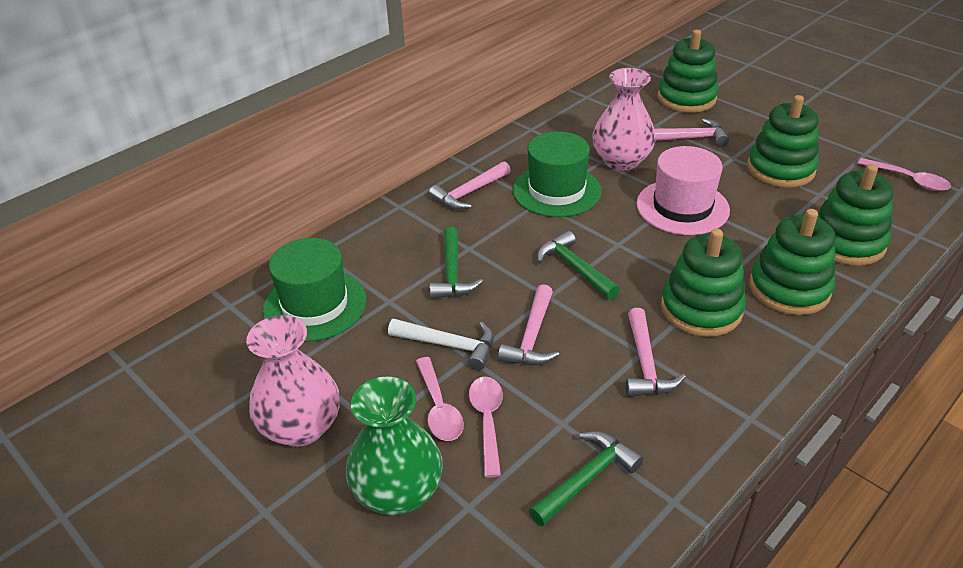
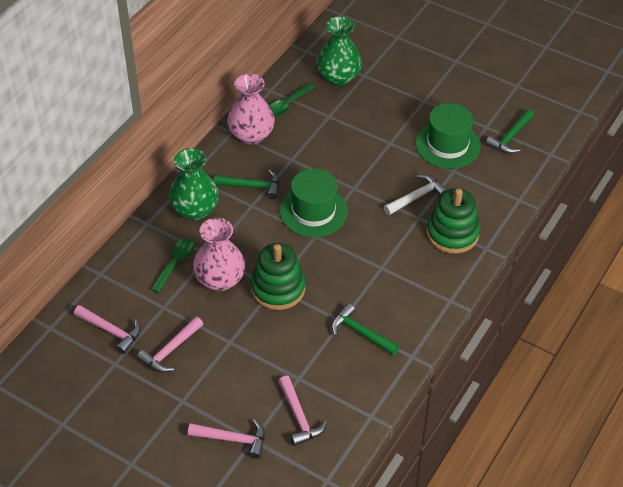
green spoon: none = 0 -> [151,239,194,293] [270,83,315,117] = 2
green stacking toy: [657,30,719,113] [661,229,746,337] [747,95,819,188] [749,209,835,315] [818,164,893,266] = 5 -> [251,243,305,310] [427,188,480,254] = 2
green vase: [346,376,443,515] = 1 -> [169,148,219,220] [317,16,362,86] = 2
pink hat: [636,146,730,235] = 1 -> none = 0
pink spoon: [416,357,464,441] [469,377,503,478] [857,158,951,191] = 3 -> none = 0

